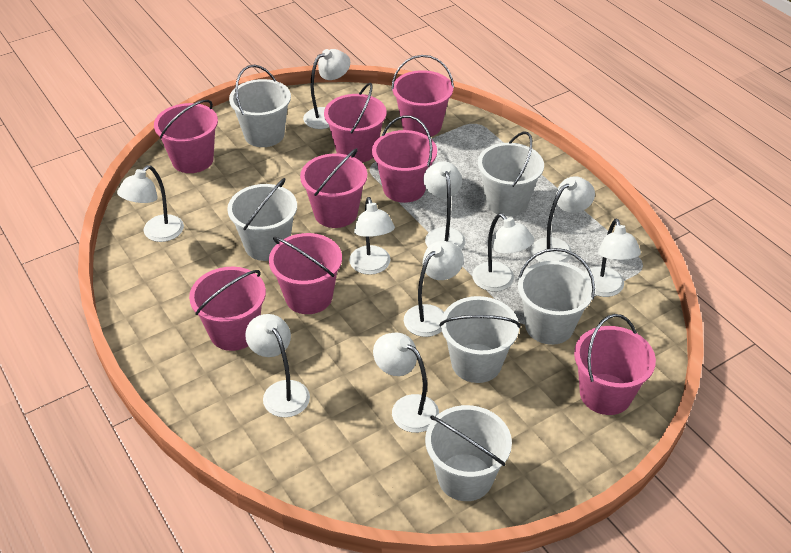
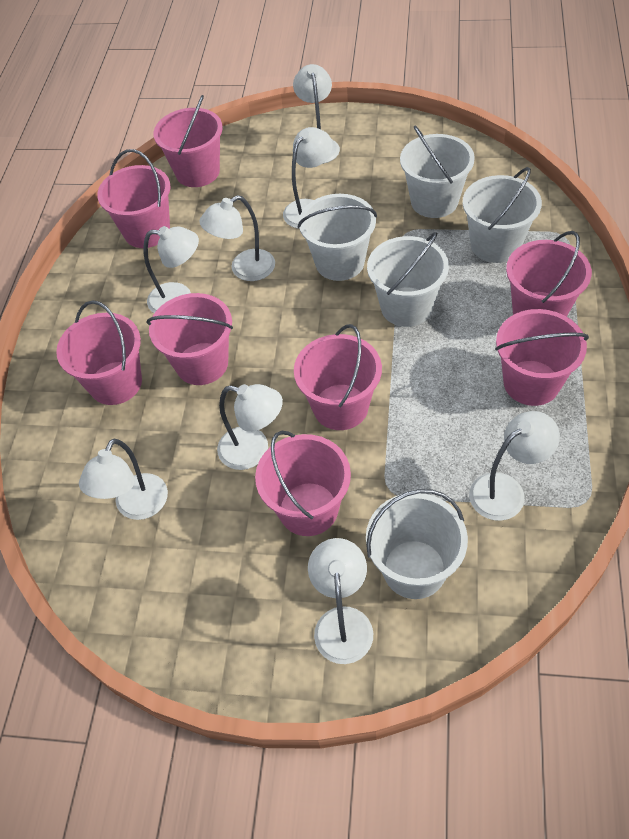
white bucket: [227,178,297,261] [229,65,291,147] [425,405,512,501] [439,296,520,383] [478,131,544,216] [518,248,595,345] = 6 -> [298,194,377,281] [366,489,468,599] [367,232,449,327] [400,126,475,218] [463,167,542,263] = 5
white lamp: [117,165,184,242] [245,314,310,417] [303,49,350,129] [349,197,395,275] [373,333,439,433] [404,241,464,337] [423,161,466,250] [472,213,534,292] [531,176,595,263] [584,218,641,297] = 10 -> [79,439,168,520] [144,226,199,313] [199,195,275,281] [217,384,283,470] [283,127,333,229] [293,64,340,164] [308,538,373,664] [469,411,560,521] = 8

